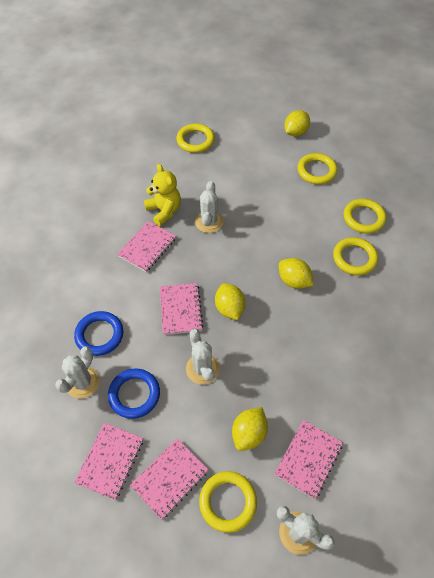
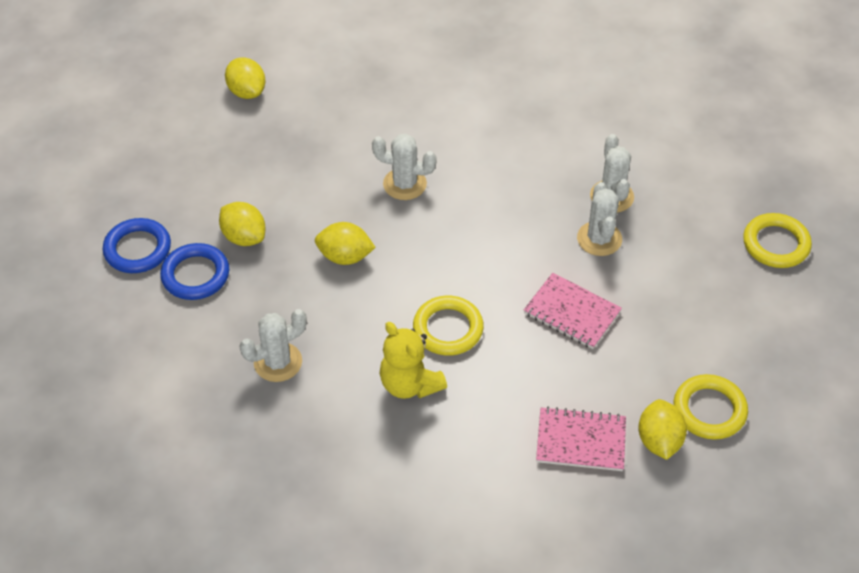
pink notebook: [74,423,143,500] [117,221,176,272] [130,438,209,520] [160,283,203,335] [275,420,343,499] = 5 -> [524,273,622,349] [536,407,626,471] = 2
yellow ring: [176,124,215,153] [199,471,257,533] [297,153,338,184] [333,237,378,275] [344,199,387,234] = 5 -> [413,296,484,356] [674,374,748,440] [743,213,812,268] = 3

